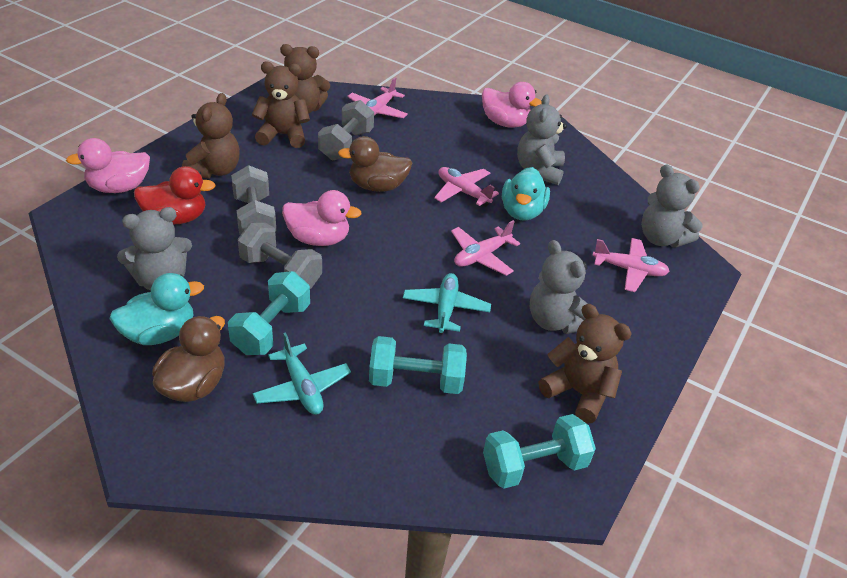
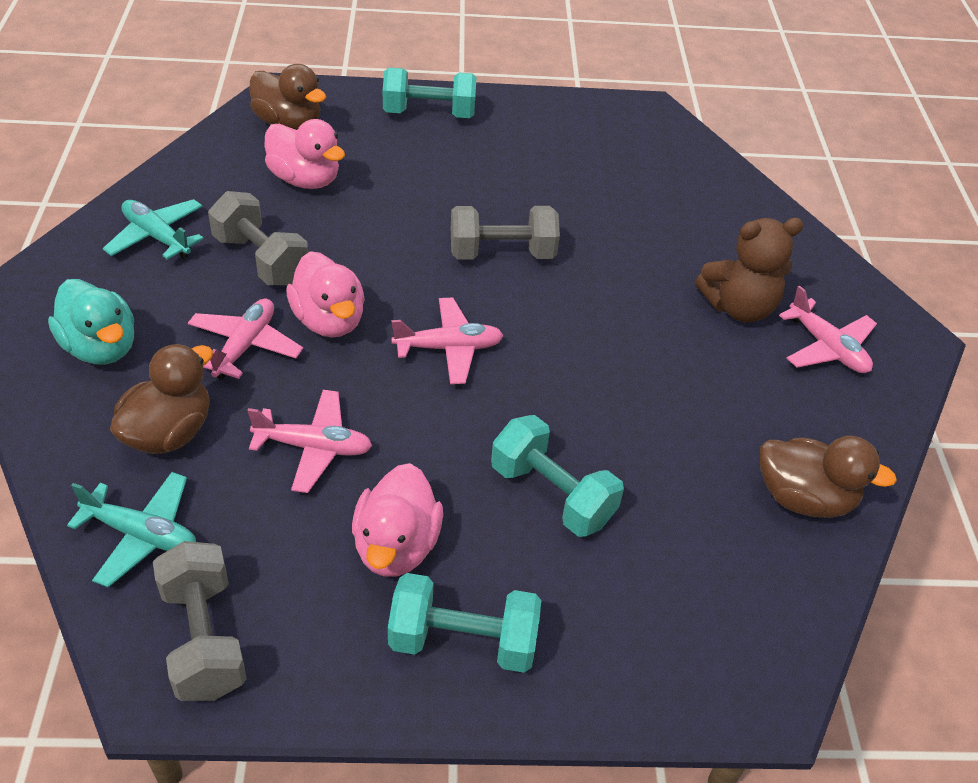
brown duck: [152,316,225,402] [338,136,412,192] = 2 -> [110,344,213,454] [250,64,326,130] [760,436,897,518] = 3
brown teddy bear: [182,93,240,179] [252,62,310,148] [280,44,330,113] [539,304,632,424] = 4 -> [695,218,804,322] = 1
grey teddy bear: [117,207,192,290] [517,94,567,185] [530,240,588,334] [641,164,703,247] = 4 -> none = 0
red duck: [134,166,216,225] = 1 -> none = 0
turquoise duck: [110,273,204,345] [502,167,550,221] = 2 -> [48,279,134,365] = 1

